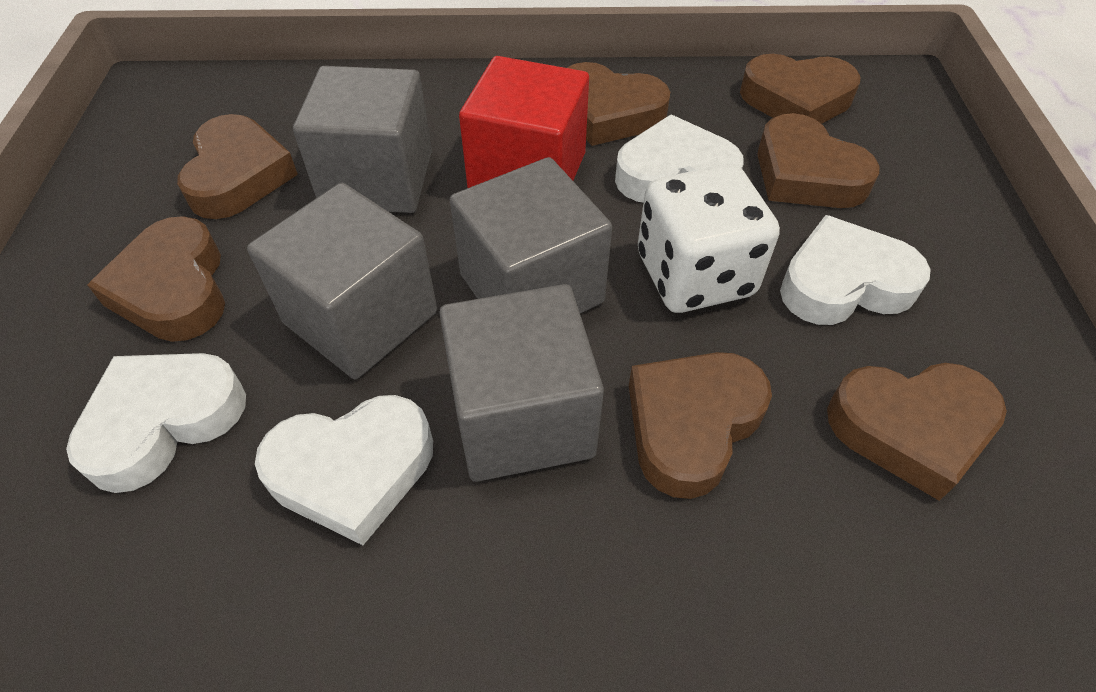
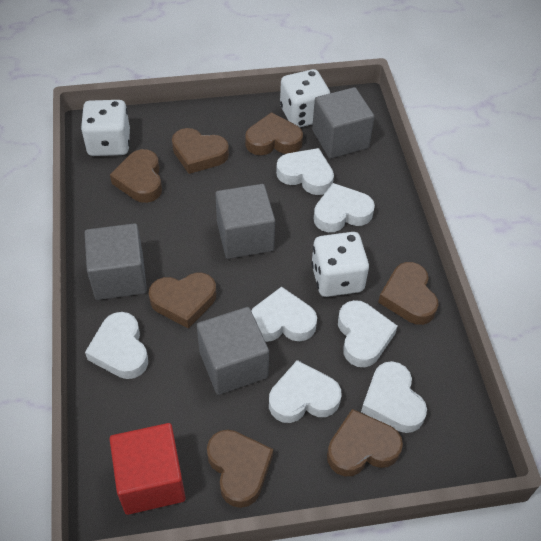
white dice: [638,164,780,313] = 1 -> [81,100,130,156] [280,69,330,128] [311,232,369,297] = 3
white heart: [66,353,246,493] [255,395,433,545] [615,114,744,202] [780,215,931,325] = 4 -> [85,312,148,379] [251,287,317,342] [269,360,342,423] [276,148,334,195] [313,183,375,232] [338,300,398,367] [361,361,427,433] = 7

